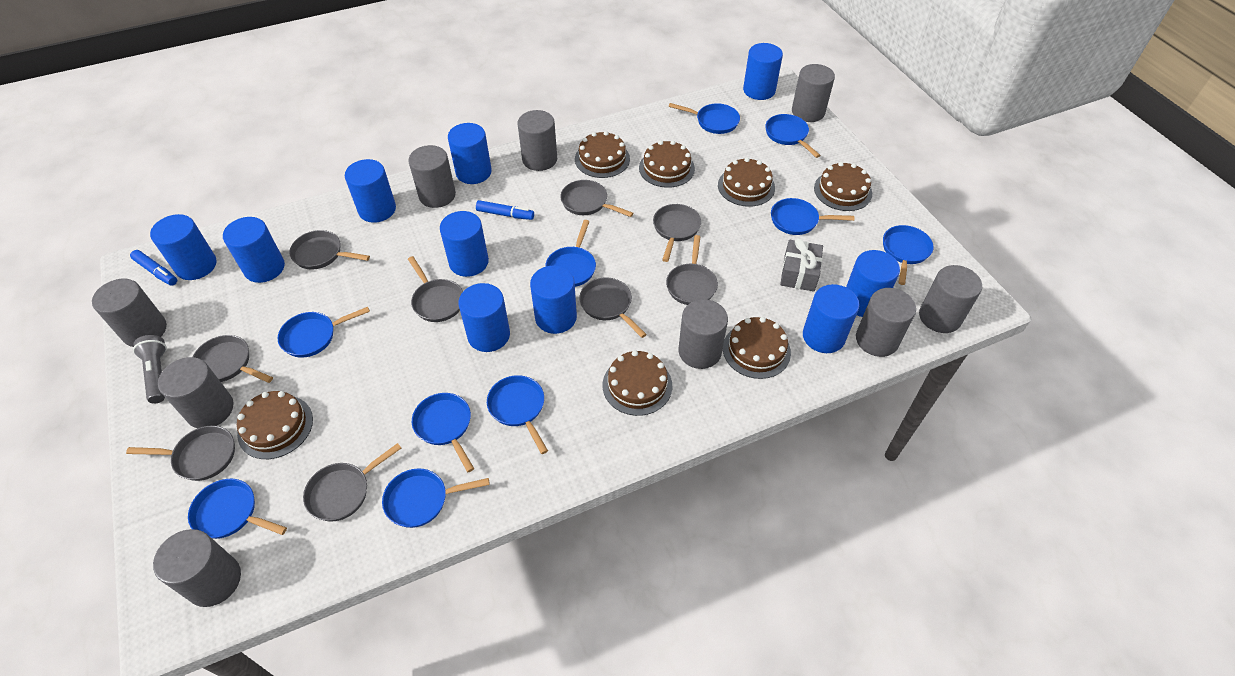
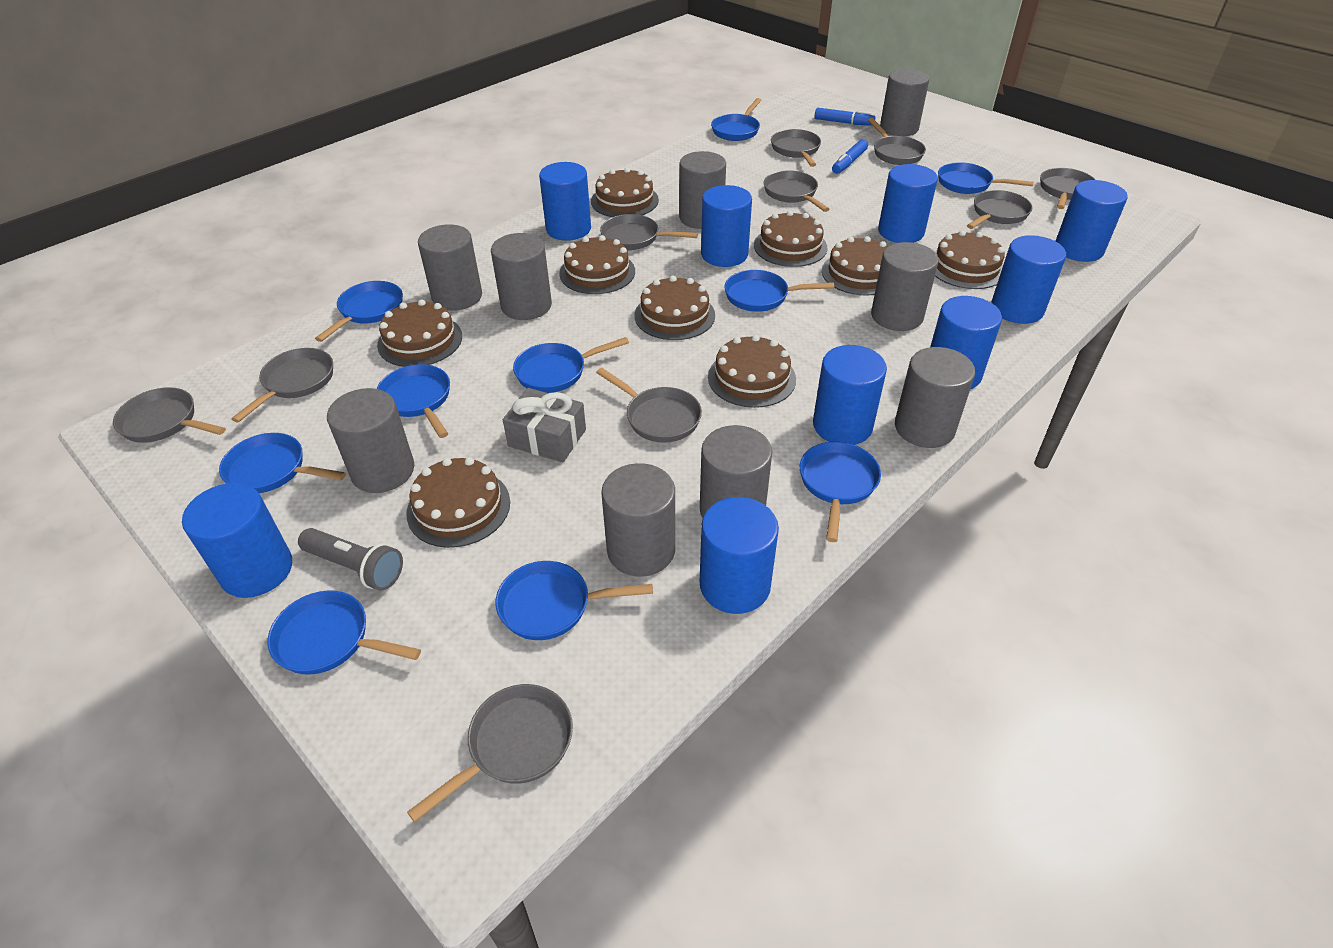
blue cylinder: [150,214,216,280] [223,217,285,283] [345,159,396,223] [440,211,489,277] [448,123,492,184] [458,283,510,352] [530,266,577,334] [743,43,783,100] [803,284,859,353] [846,250,900,317] = 10 -> [182,483,292,598] [539,162,591,241] [700,497,779,614] [701,185,752,267] [813,345,887,445] [878,164,938,243] [930,296,1002,389] [991,235,1066,324] [1056,180,1128,262] = 9
brown cake: [237,391,313,459] [575,131,630,178] [603,350,672,416] [639,140,695,188] [718,158,775,207] [723,317,791,379] [814,162,872,211] = 7 -> [377,299,462,367] [406,457,510,548] [559,235,635,294] [591,168,659,217] [635,276,715,340] [708,335,796,408] [754,211,827,267] [822,236,888,295] [935,230,1005,289] = 9
grey pan: [126,425,235,481] [193,335,273,383] [289,230,370,269] [303,443,401,522] [408,256,463,322] [560,180,633,217] [580,277,647,338] [653,204,701,262] [666,235,718,305] = 9 -> [113,387,226,443] [231,348,333,423] [407,684,573,822] [596,368,702,443] [600,214,698,250] [764,170,829,212] [771,129,821,167] [868,118,926,165] [967,190,1032,229] [1040,168,1095,209] = 10

